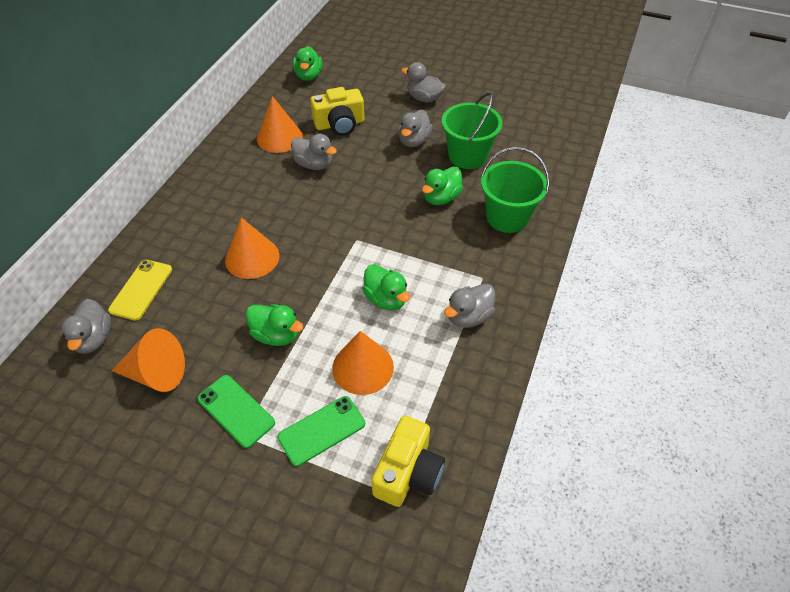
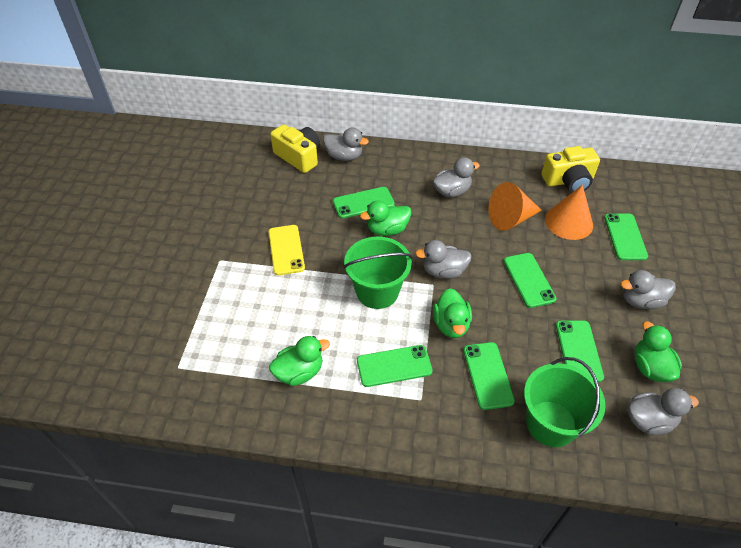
green phone: [197,375,275,448] [277,396,365,466] = 2 -> [333,187,395,219] [357,345,433,387] [463,342,515,410] [504,253,557,308] [556,320,604,382] [604,213,648,260] = 6
orange cone: [112,328,185,392] [225,217,279,279] [257,96,303,153] [332,331,394,395] = 4 -> [488,182,542,231] [545,185,593,240] = 2

